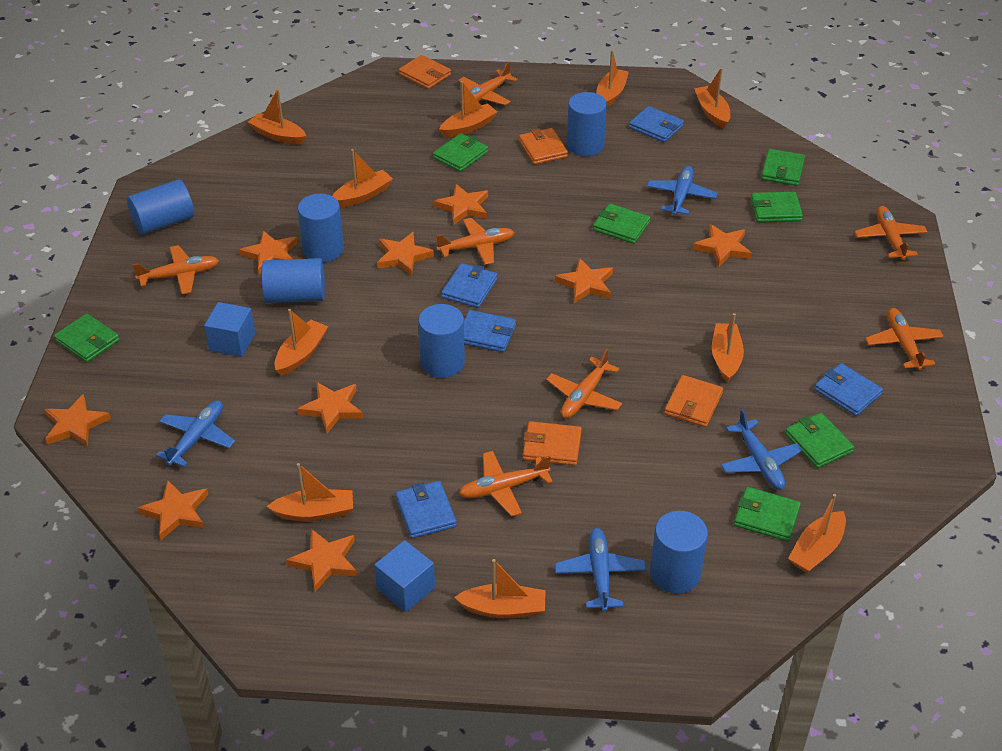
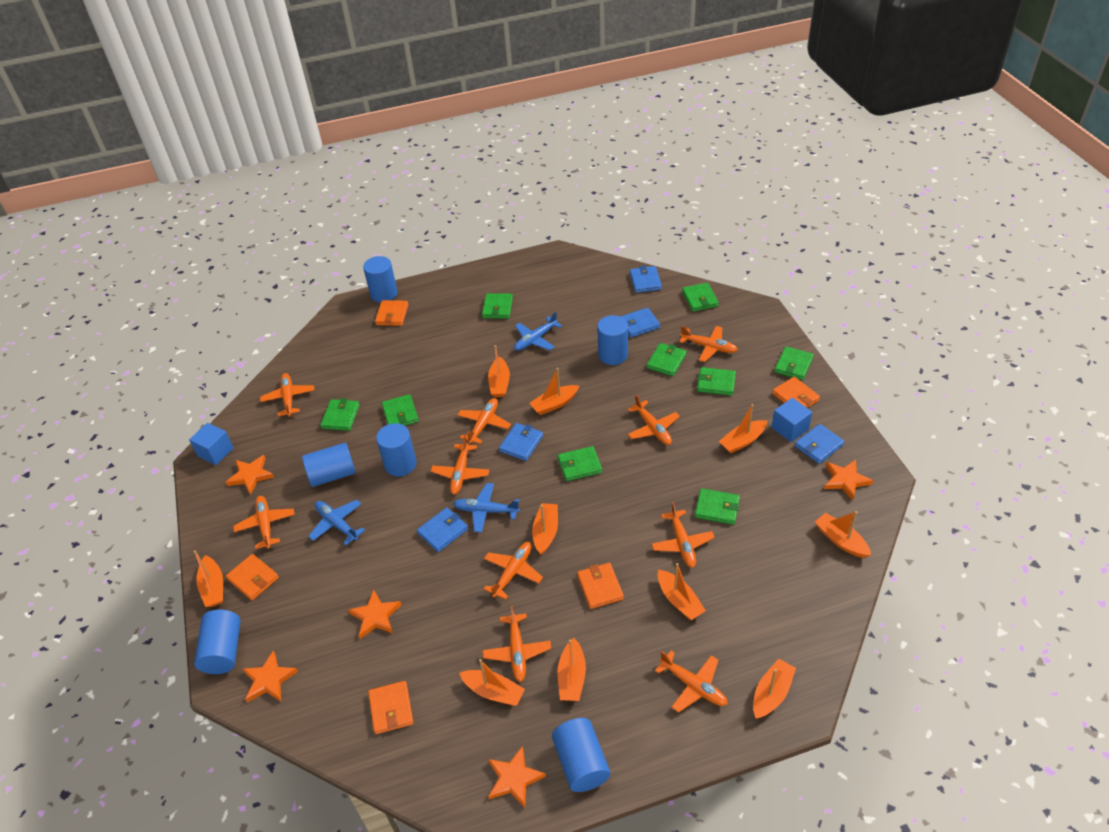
blue plane: [156,400,235,467] [555,528,646,612] [647,166,717,215] [721,409,802,490] = 4 -> [308,500,365,545] [453,483,520,533] [514,312,562,351] = 3
green wallet: [54,313,120,363] [433,133,488,172] [593,204,650,244] [734,487,801,542] [751,192,803,222] [761,149,805,186] [785,413,854,468] = 7 -> [320,398,360,431] [382,394,419,426] [482,293,513,319] [558,446,602,481] [647,343,686,376] [682,283,719,312] [695,488,740,525] [697,367,736,396] [775,346,814,380] = 9
orange plane: [132,245,219,294] [435,218,515,265] [458,62,518,105] [459,451,553,516] [546,349,622,419] [855,206,928,260] [865,308,944,370] = 7 -> [233,496,295,549] [260,373,315,417] [431,435,489,495] [457,398,511,444] [483,606,551,682] [484,542,543,600] [628,395,680,445] [651,502,715,568] [655,651,728,713] [679,326,738,362] = 10
orange star: [45,394,111,447] [138,480,208,540] [239,231,297,274] [286,529,357,592] [298,382,363,434] [377,232,434,276] [434,184,488,225] [555,258,613,303] [693,224,752,267] = 9 -> [226,455,274,495] [243,651,298,702] [348,590,402,639] [488,746,546,808] [824,460,874,500] = 5
orange wallet: [399,55,451,89] [519,128,568,165] [523,421,582,466] [664,375,723,427] = 4 -> [226,554,279,600] [368,681,414,734] [375,300,408,326] [577,563,624,609] [772,377,820,408] = 5

